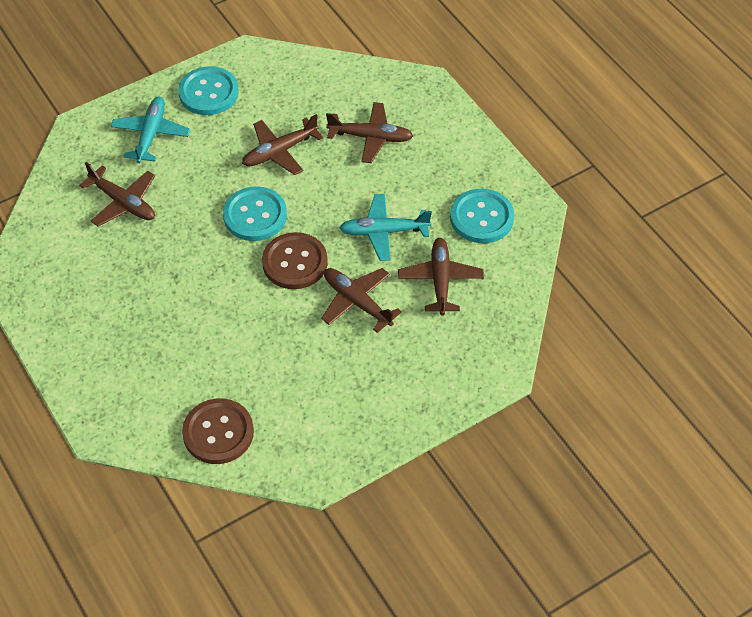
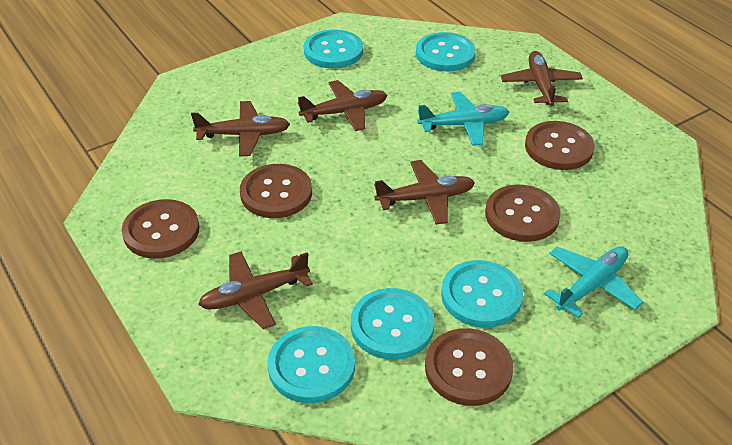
brown button: [182,398,254,464] [262,232,328,289] = 2 -> [122,199,199,259] [240,164,312,218] [425,328,513,406] [485,185,561,242] [525,121,595,170] = 5
turquoise button: [178,66,239,115] [223,186,287,241] [450,189,514,243] = 3 -> [267,326,355,403] [304,29,363,68] [351,288,434,360] [416,32,476,71] [441,260,523,328] = 5

